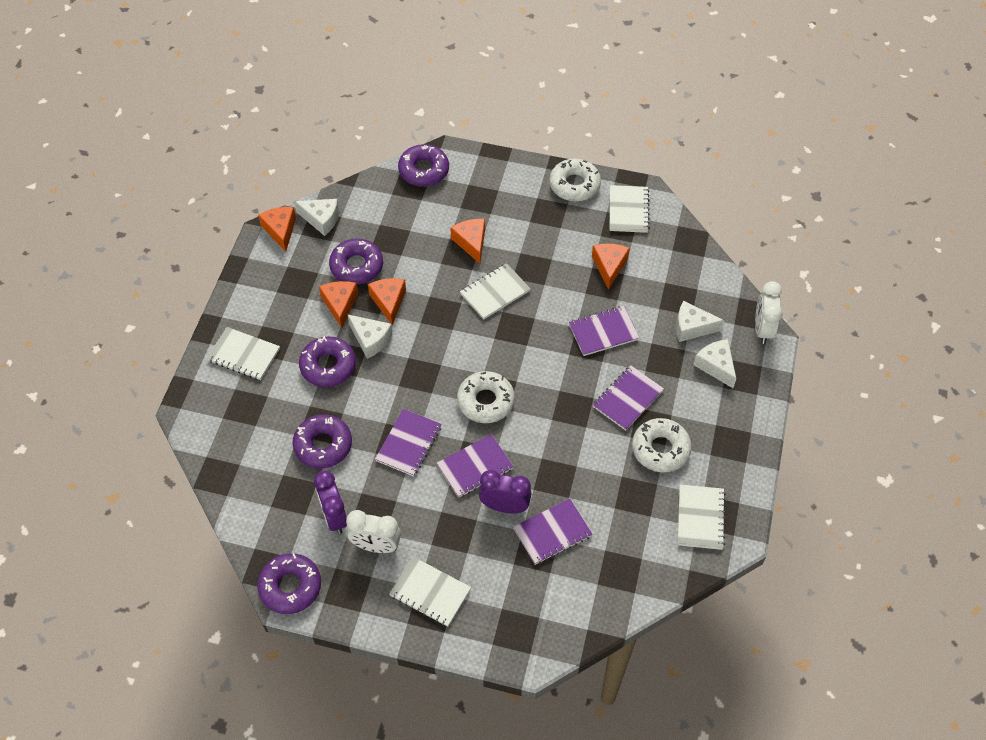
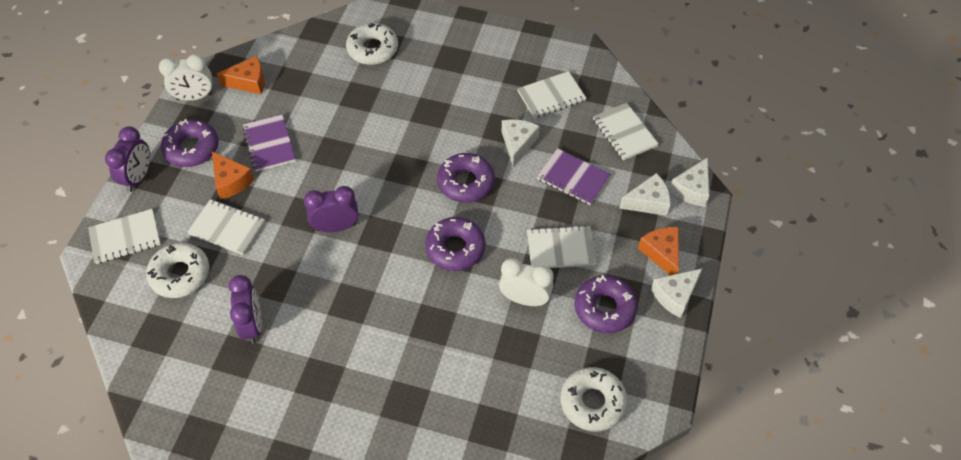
orange cheese: [258,207,296,252] [319,281,358,328] [368,278,406,325] [450,219,485,264] [592,243,630,290] = 5 -> [212,152,255,200] [217,56,265,94] [638,227,679,275] = 3
purple clock: [314,471,347,534] [479,470,532,514] = 2 -> [105,126,150,192] [229,275,262,344] [304,186,358,232] = 3
purple donut: [257,553,321,614] [293,414,352,468] [299,336,356,387] [329,238,383,284] [398,144,449,187] = 5 -> [161,119,219,167] [425,217,486,271] [437,153,495,203] [575,275,638,333] = 4
purple notebook: [375,409,442,476] [437,434,514,498] [513,499,593,565] [569,306,640,356] [593,365,664,431] = 5 -> [242,115,296,172] [537,148,611,205] = 2

